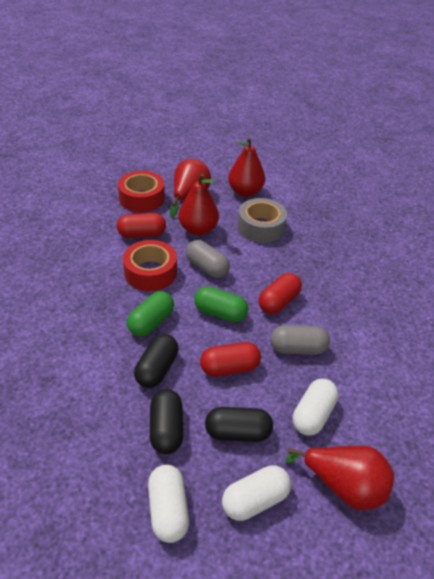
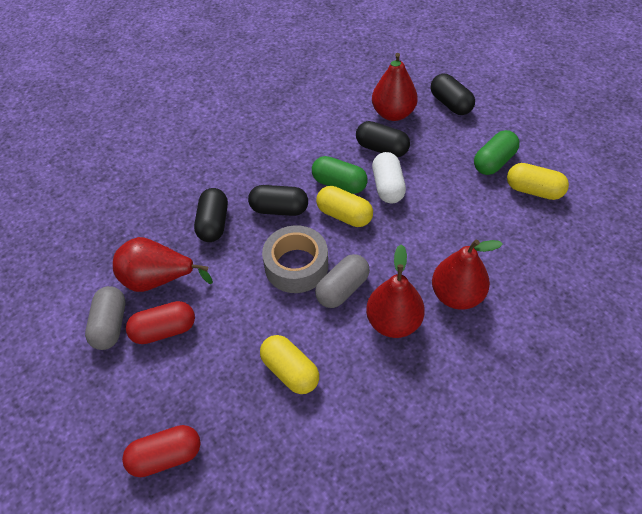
black capsule: [134,334,178,388] [150,389,183,454] [205,407,273,442] = 3 -> [194,188,228,242] [248,185,308,216] [356,121,410,157] [431,74,475,115] = 4
red capsule: [117,213,166,238] [200,342,261,377] [259,273,302,314] = 3 -> [122,425,201,477] [126,301,195,344] = 2
red tape: [118,171,165,212] [123,240,177,291] = 2 -> none = 0
white capsule: [148,465,189,543] [222,465,291,521] [293,379,339,436] = 3 -> [372,152,406,203] = 1
yellow capsule: none = 0 -> [260,335,319,394] [316,186,373,227] [507,163,569,200] = 3

